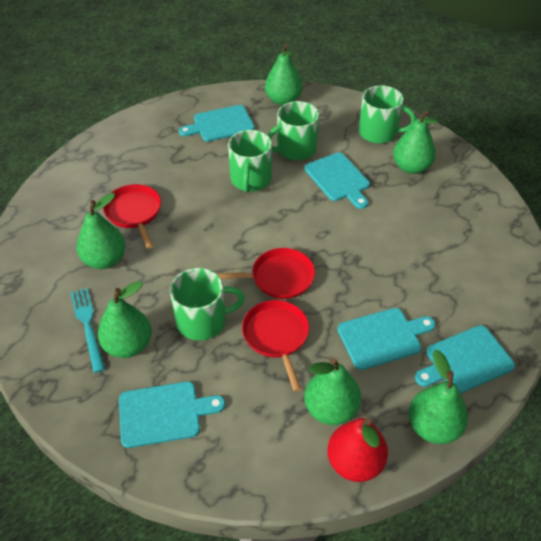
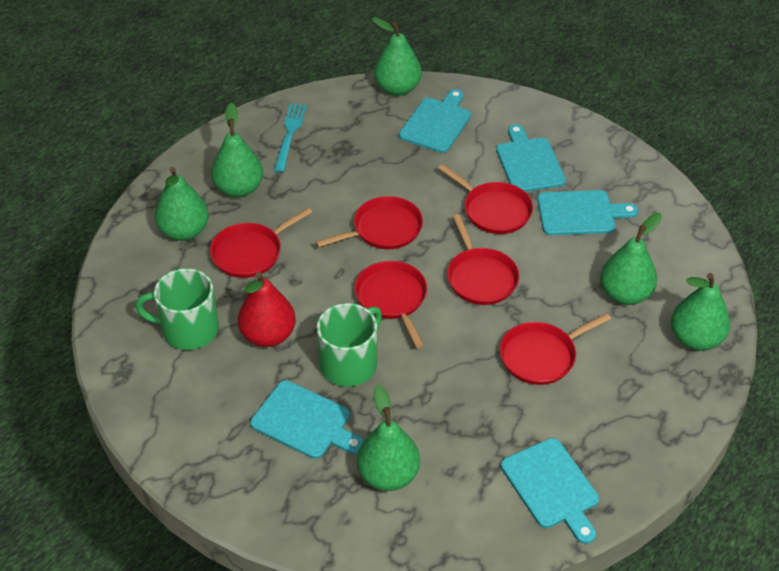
green mug: [170,268,245,340] [228,130,272,193] [268,101,319,160] [359,85,416,144] = 4 -> [135,268,219,350] [317,303,382,387] = 2
red pan: [103,184,161,249] [217,248,315,299] [242,300,309,392] = 3 -> [210,208,312,278] [316,196,423,249] [354,261,427,348] [438,164,533,234] [447,214,519,305] [500,313,611,385] = 6

